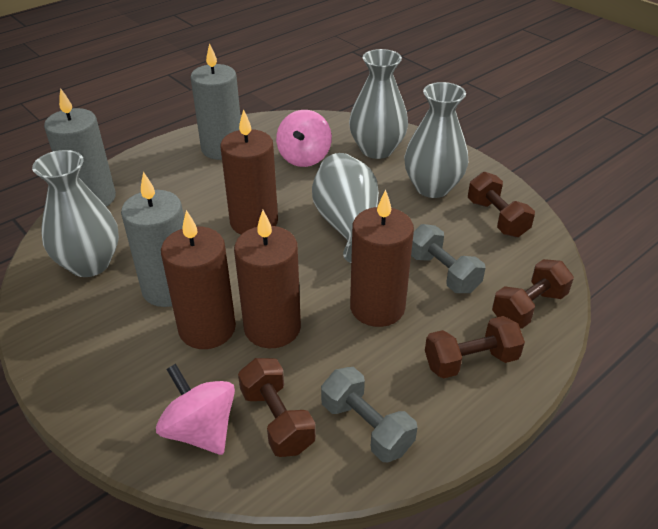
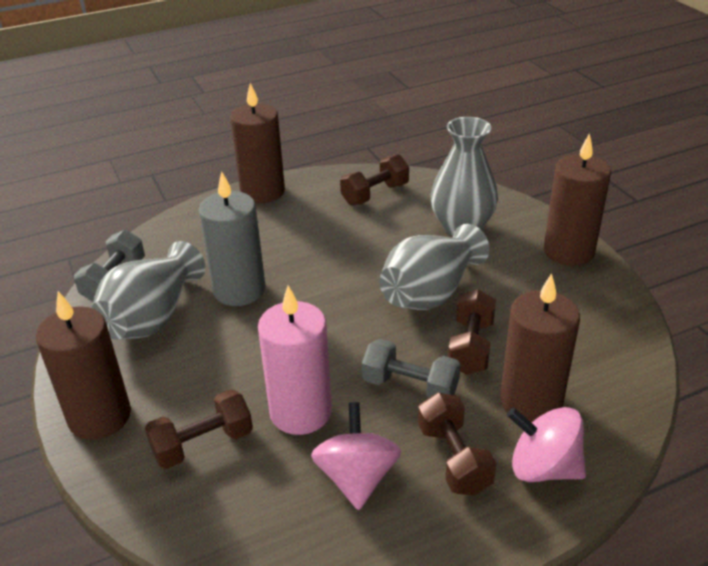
grey candle: [44,88,116,207] [121,172,184,307] [190,43,241,160] = 3 -> [199,171,266,306] = 1
grey vase: [32,150,119,277] [312,153,379,263] [349,49,408,159] [404,82,468,198] = 4 -> [91,241,205,340] [379,224,489,310] [430,117,498,236] = 3
pink candle: none = 0 -> [258,285,332,435] = 1

